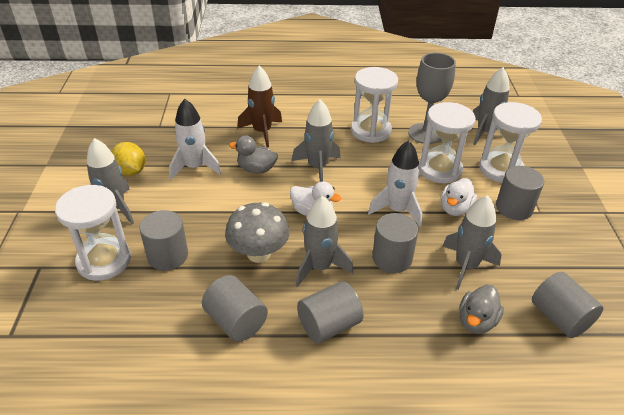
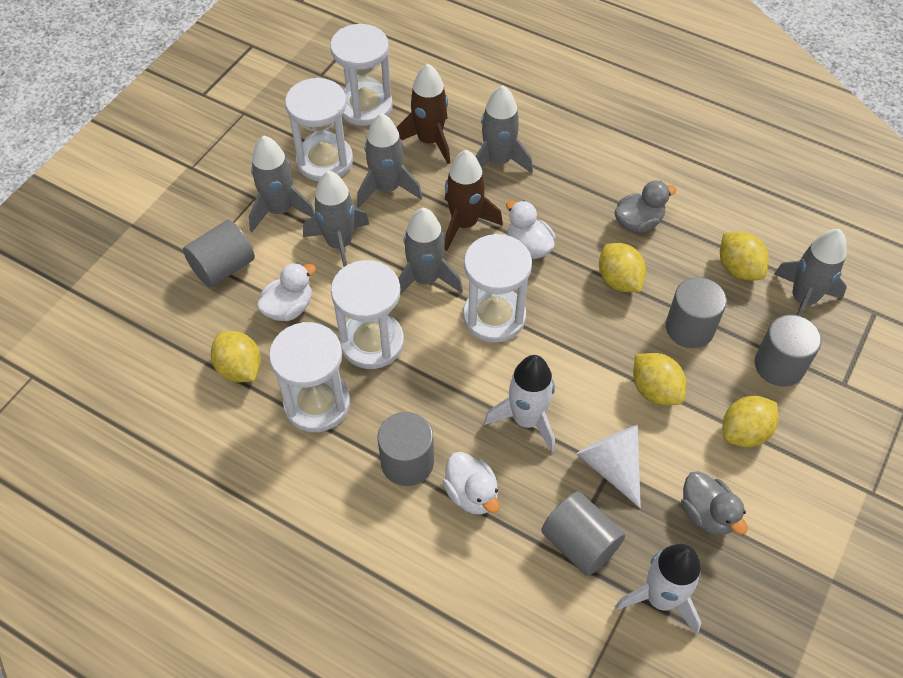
brown rocket: [237,66,282,148] = 1 -> [396,64,450,164] [444,150,503,251] = 2
grey cylinder: [139,210,188,271] [202,275,268,342] [297,281,364,343] [372,213,418,273] [496,166,544,220] [532,272,604,338] = 6 -> [183,220,255,287] [377,412,434,486] [541,491,625,576] [666,277,727,348] [755,315,822,387] = 5
grey goblet: [408,53,456,144] = 1 -> none = 0
grey mushroom: [225,202,290,263] = 1 -> none = 0
grey rocket: [86,138,134,224] [292,99,340,182] [296,196,353,287] [443,195,502,290] [473,67,510,145] = 5 -> [249,135,315,232] [303,171,369,267] [357,113,423,208] [398,208,463,295] [475,85,533,173] [774,229,847,316] = 6
white cone: none = 0 -> [576,425,641,508] = 1
white duck: [290,181,341,216] [441,178,477,216] = 2 -> [257,263,316,321] [443,452,500,515] [506,201,556,259] = 3
white hourglass: [55,185,131,281] [351,67,398,143] [419,102,476,183] [479,102,542,183] = 4 -> [269,322,350,432] [285,78,353,181] [330,24,393,126] [331,260,404,369] [463,234,532,343] = 5
yellow lemon: [111,142,145,176] = 1 -> [211,331,261,382] [599,243,646,292] [633,353,686,405] [720,232,769,280] [723,396,779,447] = 5

